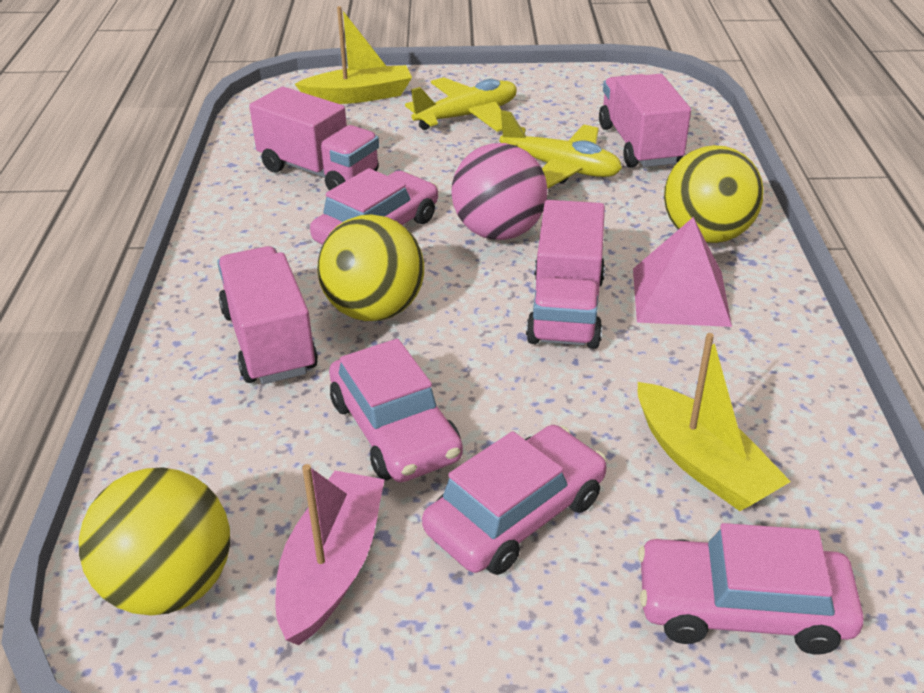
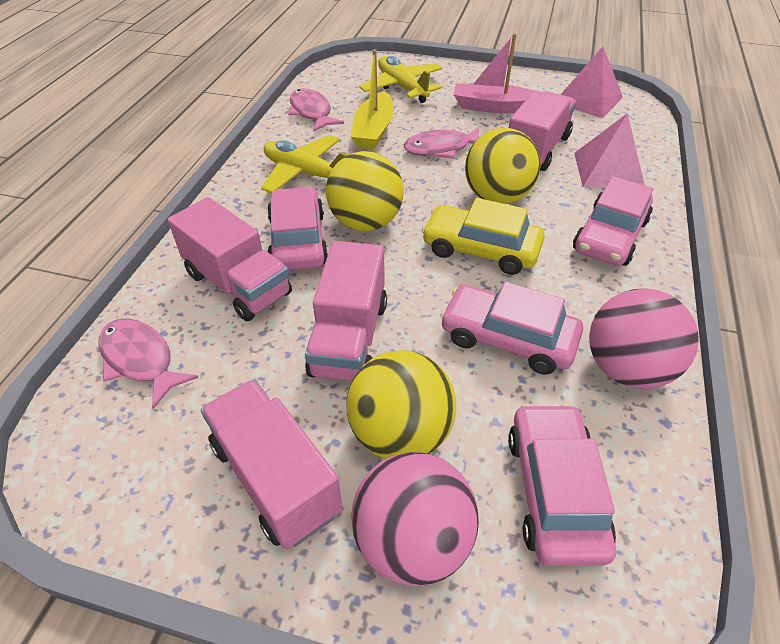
pink ball: [451,143,547,240] = 1 -> [351,452,479,586] [589,288,699,389] = 2
pink fish: none = 0 -> [99,318,199,409] [288,88,344,132] [404,127,479,159] = 3
pink pyramid: [633,217,732,327] = 1 -> [561,46,623,118] [574,113,645,188] = 2
yellow boat: [295,6,412,104] [638,333,791,511] = 2 -> [351,49,394,150] = 1
yellow car: none = 0 -> [422,198,545,275] = 1

